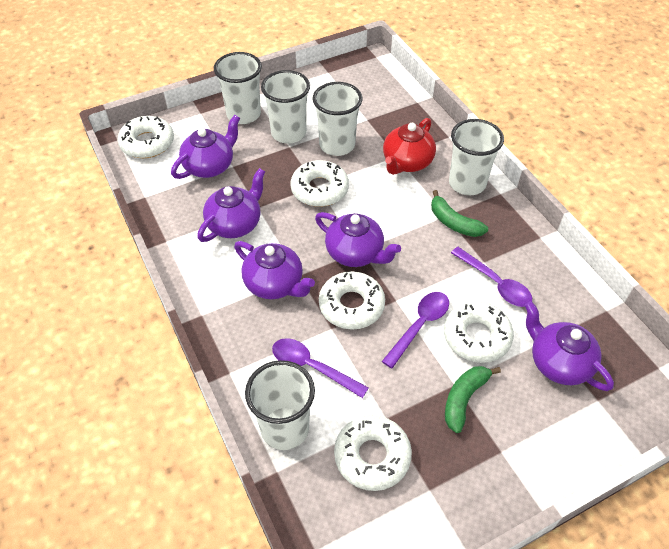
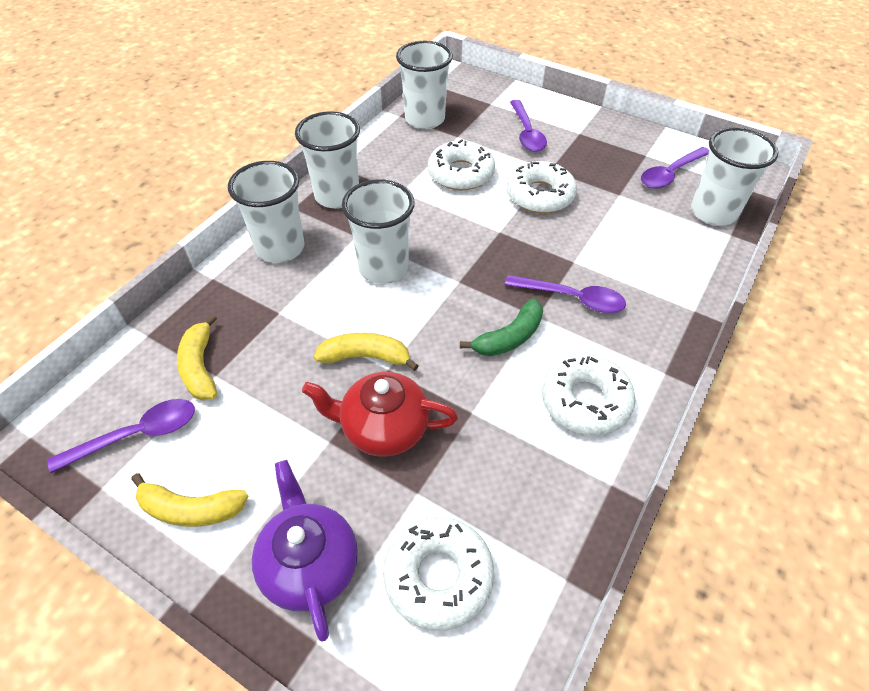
green banana: [431,190,488,237] [445,366,501,433] = 2 -> [460,298,543,356] = 1
purple spoon: [272,338,369,398] [382,292,449,368] [451,247,532,307] = 3 -> [47,399,195,473] [505,275,626,313] [510,100,547,152] [641,147,709,189] = 4
purple teapot: [171,115,240,179] [197,168,265,242] [234,241,315,299] [315,212,401,267] [525,301,614,391] = 5 -> [252,460,358,642] = 1
white donut: [117,116,174,158] [290,160,349,207] [319,271,385,330] [334,415,412,491] [444,301,514,363] = 5 -> [383,517,494,631] [428,139,495,190] [507,161,577,213] [542,354,636,435] = 4
yellow banana: none = 0 -> [131,473,248,527] [177,314,217,401] [314,333,419,371] = 3

